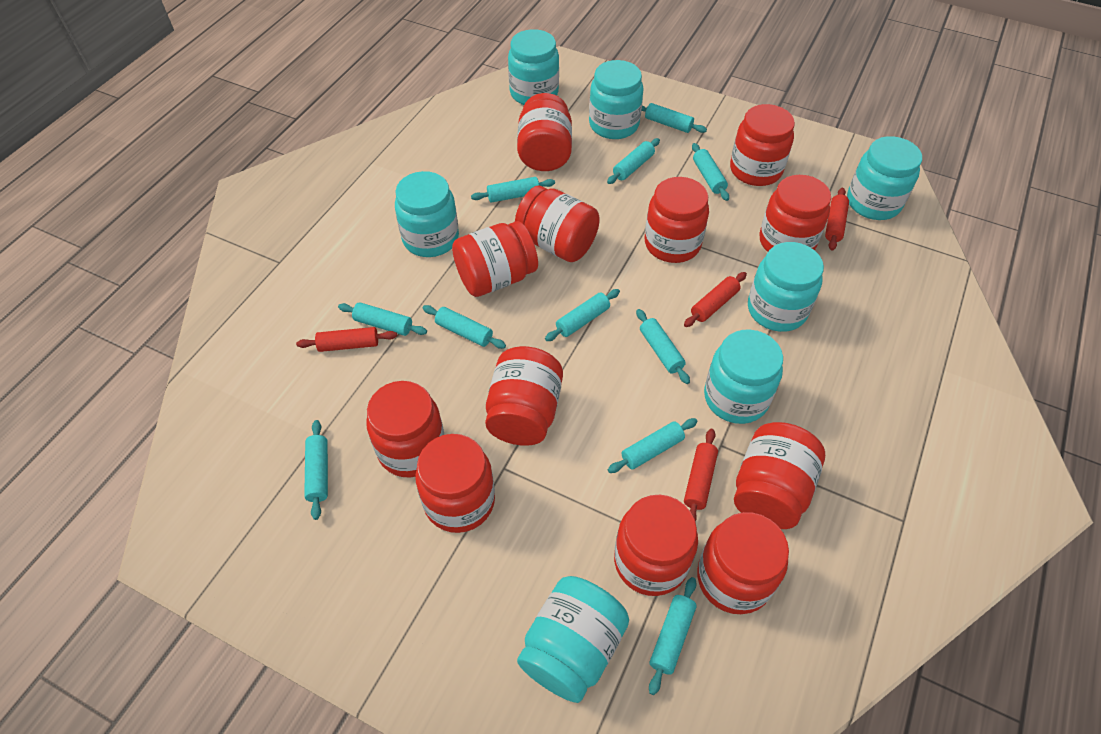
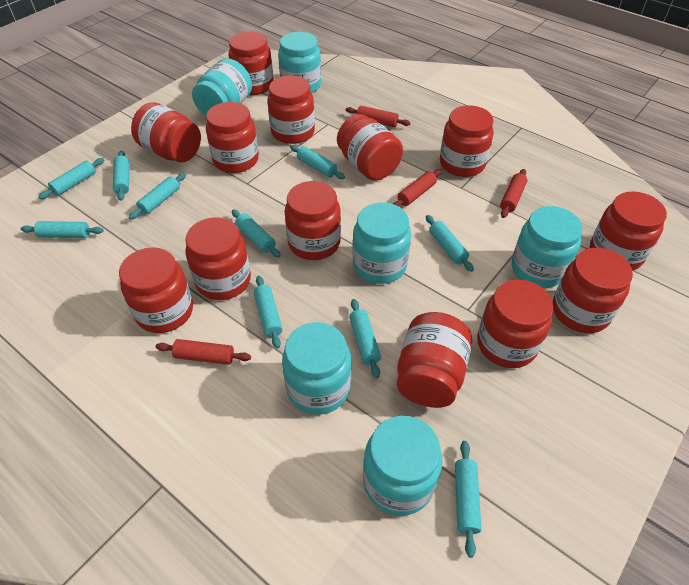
red jar: [366,381,444,477] [415,434,495,533] [452,221,538,297] [485,346,563,446] [515,186,600,262] [517,93,572,171] [614,495,698,596] [645,177,709,263] [697,512,789,614] [730,104,795,186] [734,422,825,529] [759,175,831,252] = 12 -> [119,247,193,333] [131,102,201,162] [185,218,251,300] [206,102,259,173] [228,32,274,95] [267,75,315,144] [285,181,341,260] [337,114,403,180] [397,312,472,408] [440,105,494,177] [477,280,553,368] [553,248,633,333] [590,191,667,271] = 13
turquoise jar: [395,171,459,257] [508,29,559,105] [517,576,629,703] [589,60,644,139] [704,329,783,424] [748,242,824,332] [847,136,922,220] = 7 -> [192,58,252,116] [278,32,321,93] [282,322,351,415] [352,202,411,284] [363,416,442,516] [512,206,583,288] = 6
turquoise rolling pin: [304,420,328,520] [338,302,427,336] [423,305,506,349] [471,177,555,203] [545,289,620,341] [607,138,660,184] [608,418,697,473] [636,309,690,384] [641,103,707,133] [649,577,697,695] [692,143,729,201] = 11 -> [21,221,104,238] [38,158,104,199] [113,151,129,201] [129,173,186,219] [232,210,281,258] [254,276,282,349] [290,145,345,179] [349,299,381,378] [426,215,474,272] [455,441,482,558] = 10

